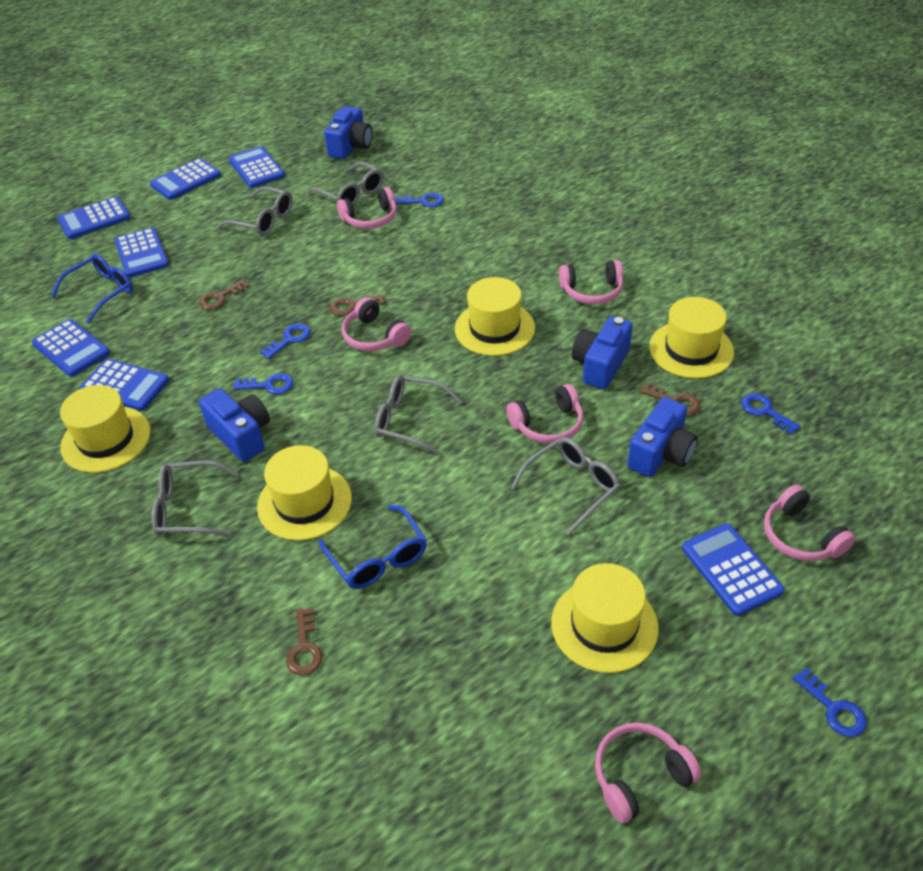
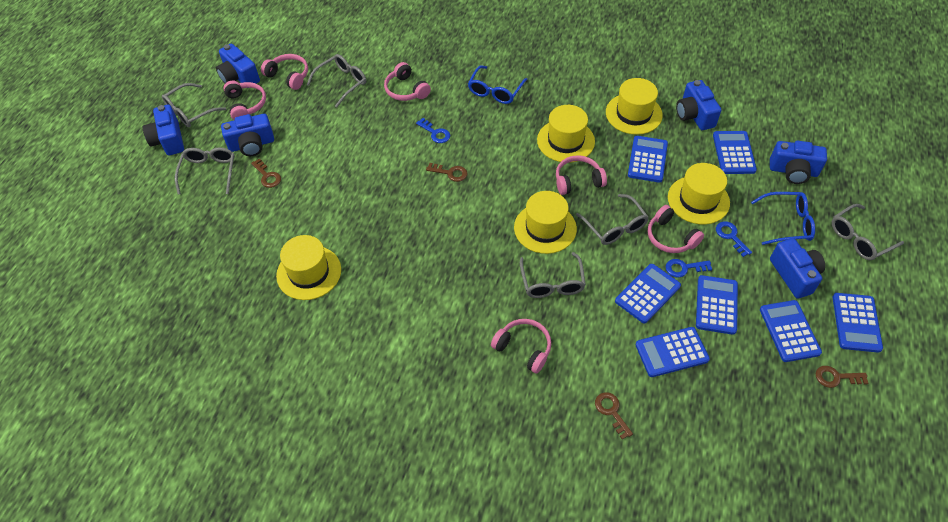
blue camera: [199,388,270,462] [324,106,372,159] [572,316,633,389] [627,397,698,477] = 4 -> [143,105,184,155] [216,44,260,84] [221,114,274,156] [676,80,721,130] [770,141,827,184] [770,238,825,299] = 6
blue key: [233,373,293,394] [260,324,310,359] [395,193,444,207] [741,393,800,434] [793,668,867,737] = 5 -> [416,118,450,143] [666,259,712,278] [716,221,752,257] = 3
grey glasses: [151,461,239,537] [217,187,293,236] [308,162,383,205] [374,375,463,455] [511,437,620,535] = 5 -> [162,83,226,127] [175,147,235,195] [307,54,366,107] [520,252,586,298] [576,194,649,245] [832,204,904,260] = 6

